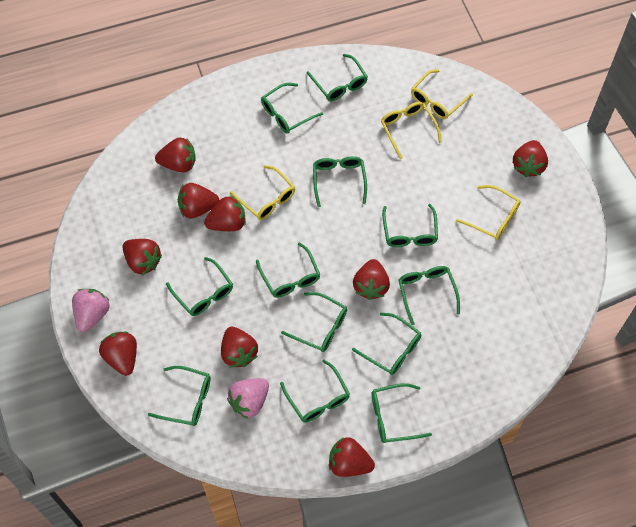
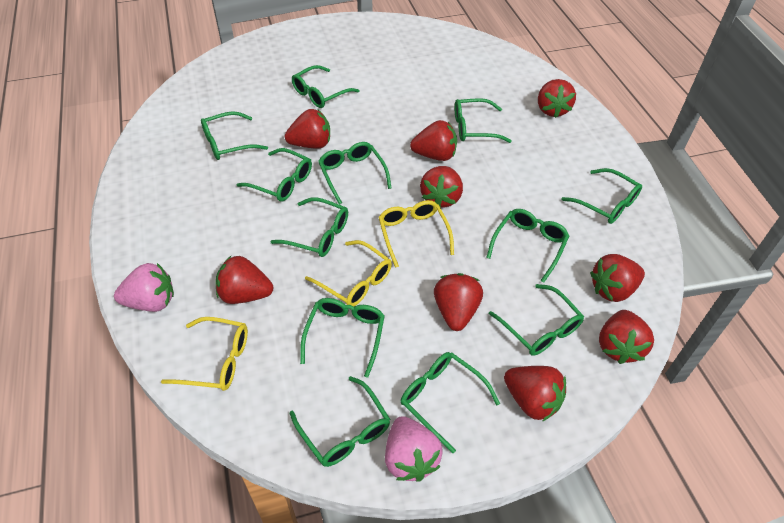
yellow glasses: [230,165,295,220] [381,102,442,159] [411,69,473,119] [456,185,521,240] = 4 -> [161,317,248,391] [305,240,392,306] [378,200,454,268] = 3

